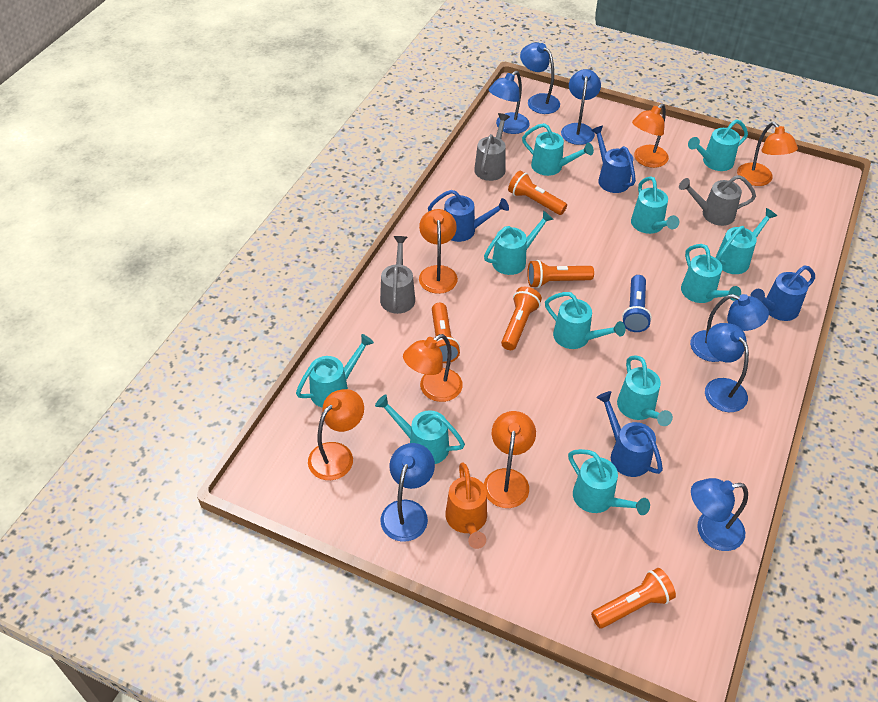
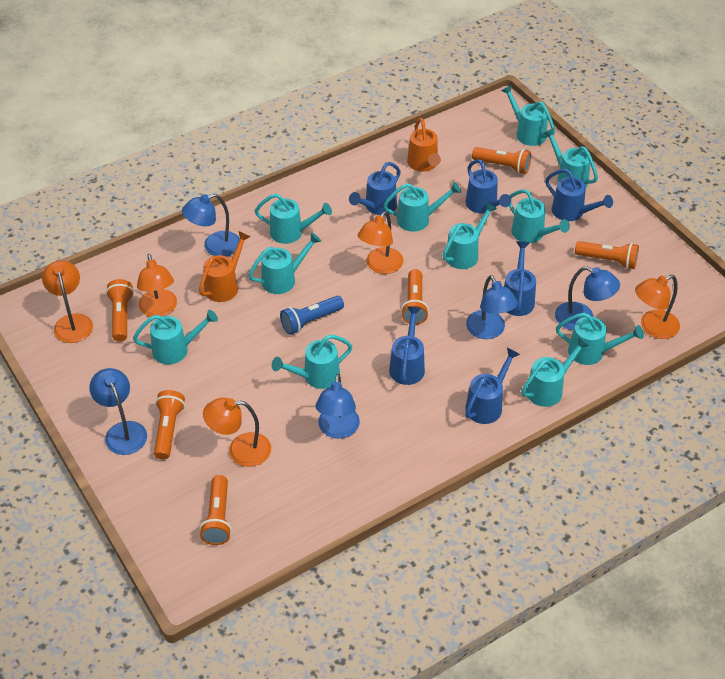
blue lamp: [381,443,435,542] [489,71,529,134] [520,42,560,114] [561,69,601,145] [690,294,769,362] [691,478,748,551] [705,323,749,412] = 7 -> [89,368,147,455] [182,194,240,257] [316,374,360,439] [466,275,518,339] [555,266,620,330] = 5
blue watering can: [428,190,509,242] [591,126,636,193] [596,391,663,477] [751,265,815,321] = 4 -> [349,162,401,215] [389,306,425,385] [465,159,511,214] [465,348,520,424] [504,241,536,316] [545,169,613,221] = 6
grey watering can: [380,236,415,314] [474,113,510,181] [679,175,756,226] = 3 -> none = 0
orange flashlight: [432,303,460,363] [501,287,542,350] [508,171,567,215] [527,260,594,288] [591,568,676,628] = 5 -> [106,279,134,342] [154,390,185,460] [199,475,232,545] [401,269,429,325] [472,147,531,174] [575,241,639,269] = 6
orange lamp: [308,389,364,480] [403,334,463,402] [419,209,458,294] [484,411,536,508] [632,104,669,168] [737,122,798,186] = 6 -> [42,260,93,343] [137,254,177,317] [203,398,271,467] [358,211,404,274] [635,275,680,339] = 5
orange watering can: [445,462,487,549] = 1 -> [199,231,251,302] [407,118,441,172] = 2

